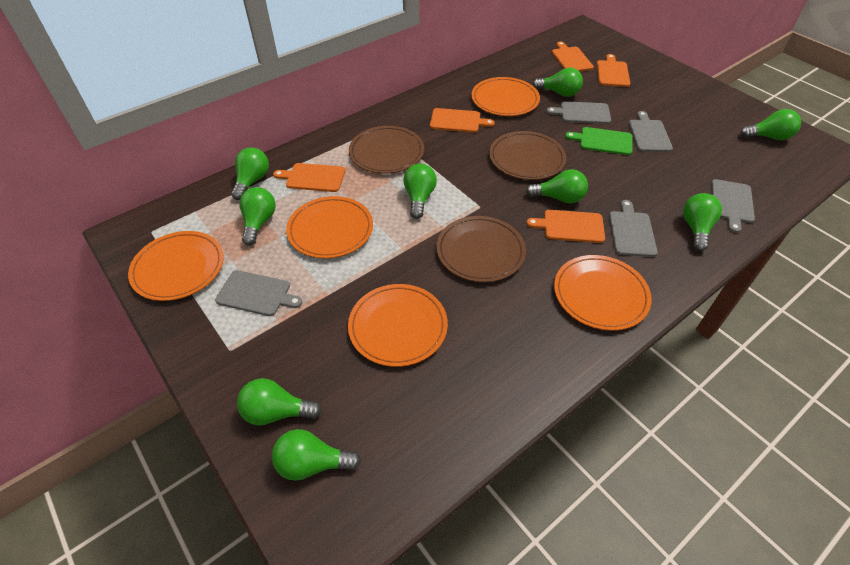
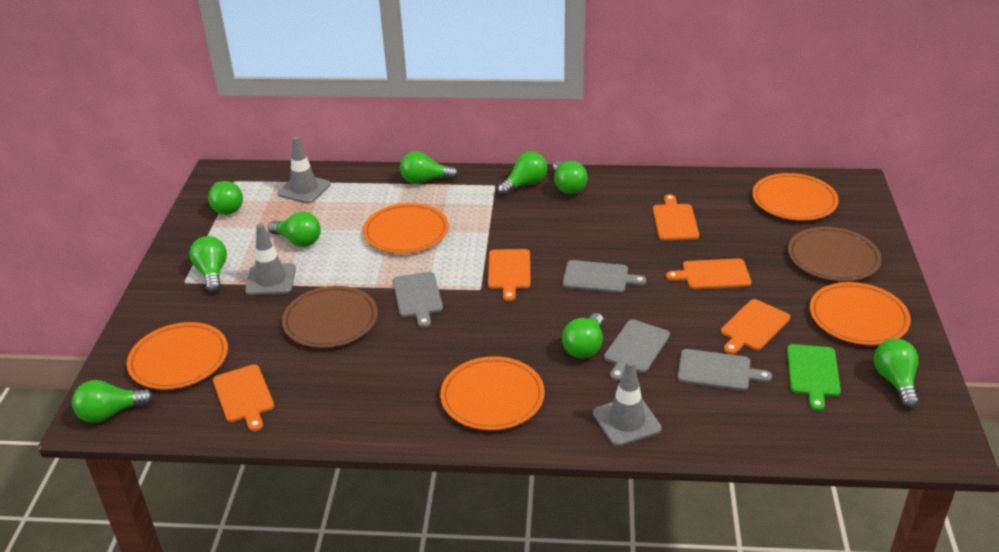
brown plate: [349,126,424,174] [437,216,526,282] [489,131,566,180] = 3 -> [282,286,378,348] [788,227,882,282] = 2
grey cutting board: [215,270,302,316] [546,101,611,124] [609,200,658,257] [629,111,673,152] [711,179,755,233] = 5 -> [393,272,443,328] [563,260,646,293] [604,320,670,381] [677,349,772,391] = 4
grey traffic cone: none = 0 -> [245,224,296,295] [278,136,330,204] [593,360,662,446] = 3

